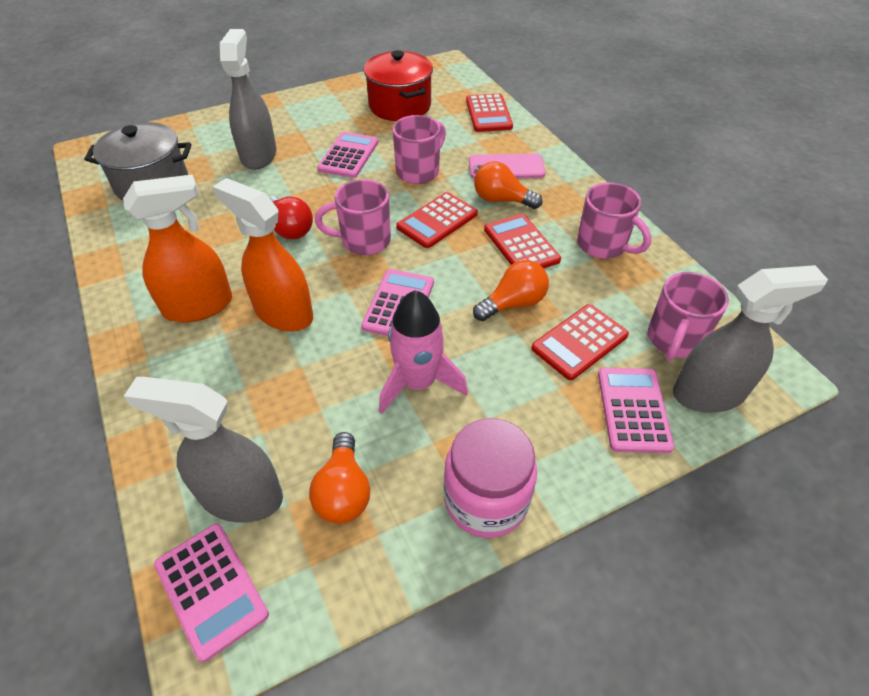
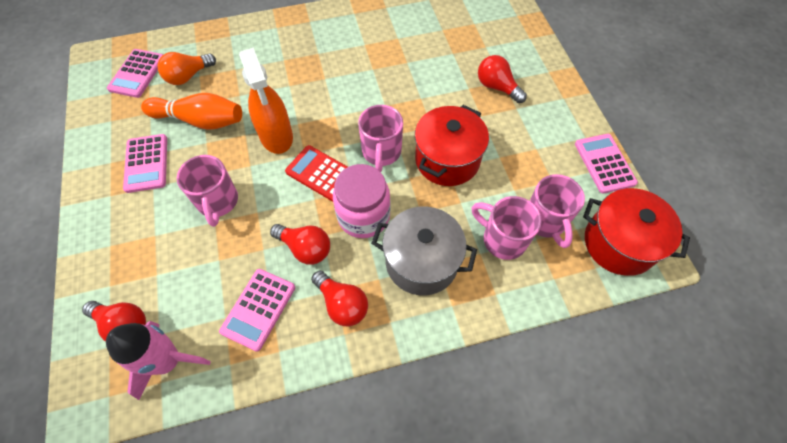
grey spray bottle: [124,377,283,523] [220,29,277,170] [673,265,828,413] = 3 -> none = 0
orange bowling pin: none = 0 -> [141,93,242,130] = 1
orange light bulb: [309,432,370,524] [473,260,549,321] [474,161,543,209] = 3 -> [158,52,216,85] = 1
orange spray bottle: [123,174,232,322] [213,178,313,332] = 2 -> [239,48,293,154] = 1
pink phone: [469,154,546,179] = 1 -> none = 0
red calculator: [396,192,478,248] [466,94,513,132] [484,214,561,268] [531,304,629,380] = 4 -> [285,145,348,202] = 1
red light bulb: [269,196,313,239] = 1 -> [82,301,146,342] [270,224,330,265] [311,270,368,326] [478,55,527,103] = 4
red pot: [364,50,433,121] = 1 -> [415,105,489,186] [583,188,690,276] = 2

